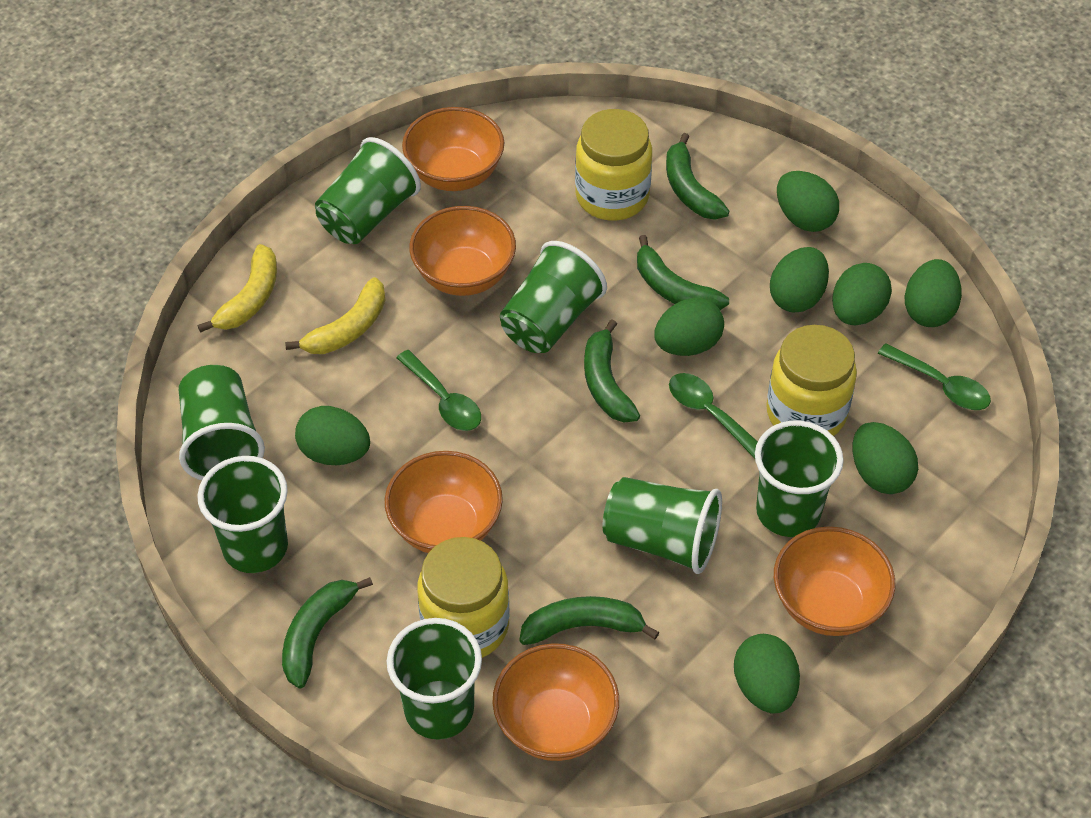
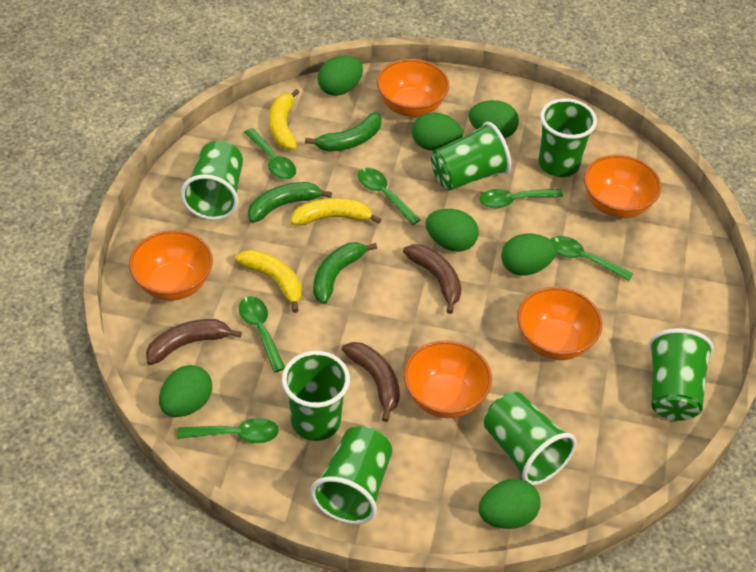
brown banana: none = 0 -> [146,319,242,365] [342,342,400,422] [403,244,461,314] = 3
green banana: [282,577,373,688] [519,596,659,645] [584,319,640,422] [637,235,729,310] [666,133,730,220] = 5 -> [248,182,332,223] [305,112,382,152] [313,242,377,304] = 3
green egg: [295,406,370,465] [654,298,724,356] [734,634,800,713] [770,247,829,313] [777,171,839,232] [832,263,892,325] [852,422,918,494] [904,259,962,327] = 8 -> [159,365,212,417] [317,56,363,96] [412,112,463,151] [425,209,479,252] [469,100,519,138] [478,479,541,529] [501,234,556,276] = 7
green spoon: [396,350,481,431] [669,373,758,459] [878,343,991,410] = 3 -> [177,418,279,443] [239,296,285,372] [244,128,296,180] [358,168,421,225] [479,189,563,208] [550,236,633,281] = 6
yellow banana: [198,244,277,333] [285,277,385,354] = 2 -> [235,250,302,313] [269,89,300,150] [291,198,381,226] = 3
yellow jar: [417,537,510,658] [575,109,652,221] [766,325,857,436] = 3 -> none = 0

